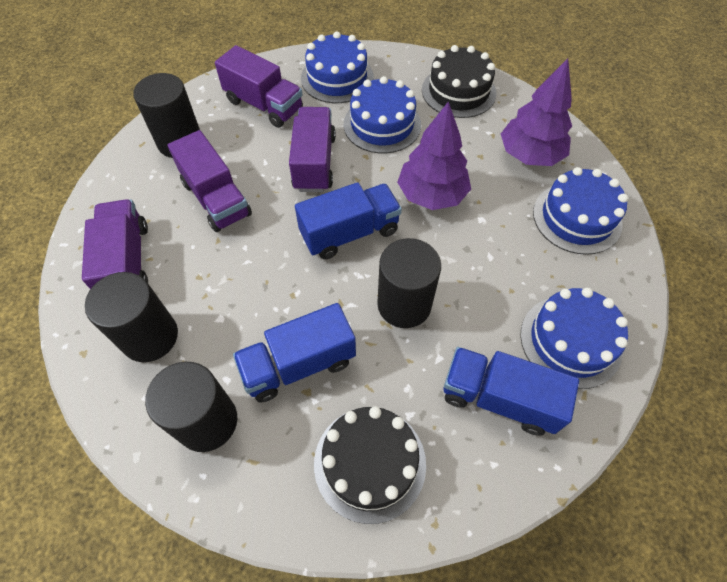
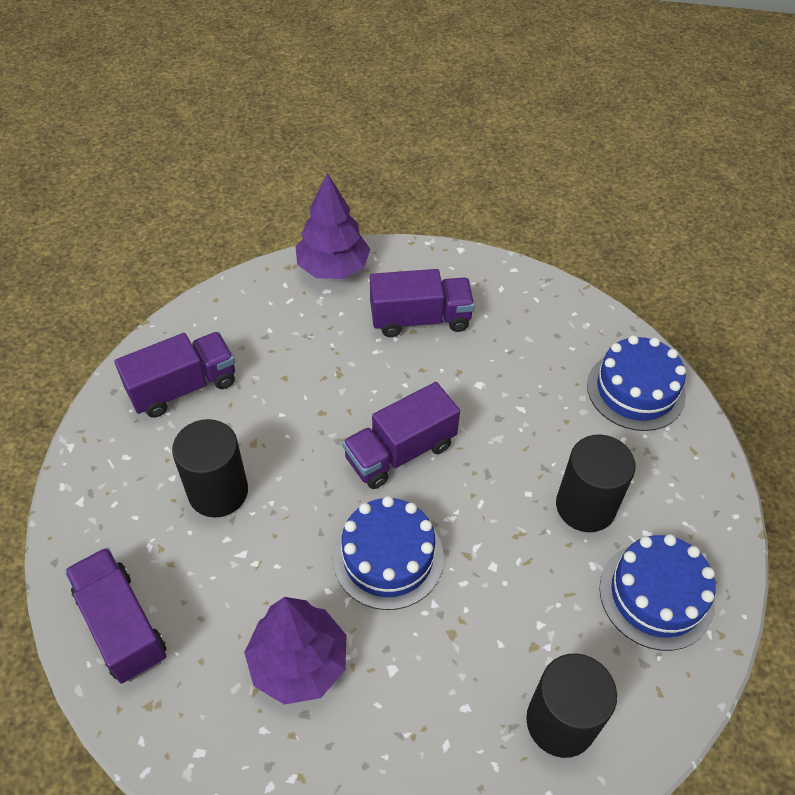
black cake: [314,406,426,524] [422,45,496,118] = 2 -> none = 0
black cylinder: [85,272,178,362] [133,73,200,158] [145,362,237,452] [377,238,441,328] = 4 -> [172,419,248,518] [526,653,617,758] [556,434,635,532] = 3
blue cake: [301,31,374,103] [344,76,421,154] [520,288,628,389] [533,167,628,255] = 4 -> [333,496,444,610] [587,335,686,431] [599,534,716,651] = 3
blue truck: [233,303,356,403] [295,182,402,259] [444,347,579,436] = 3 -> none = 0

